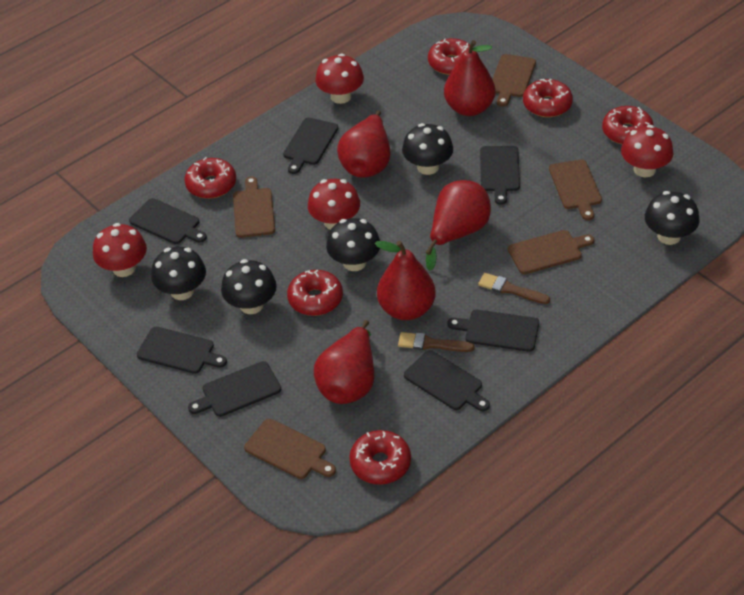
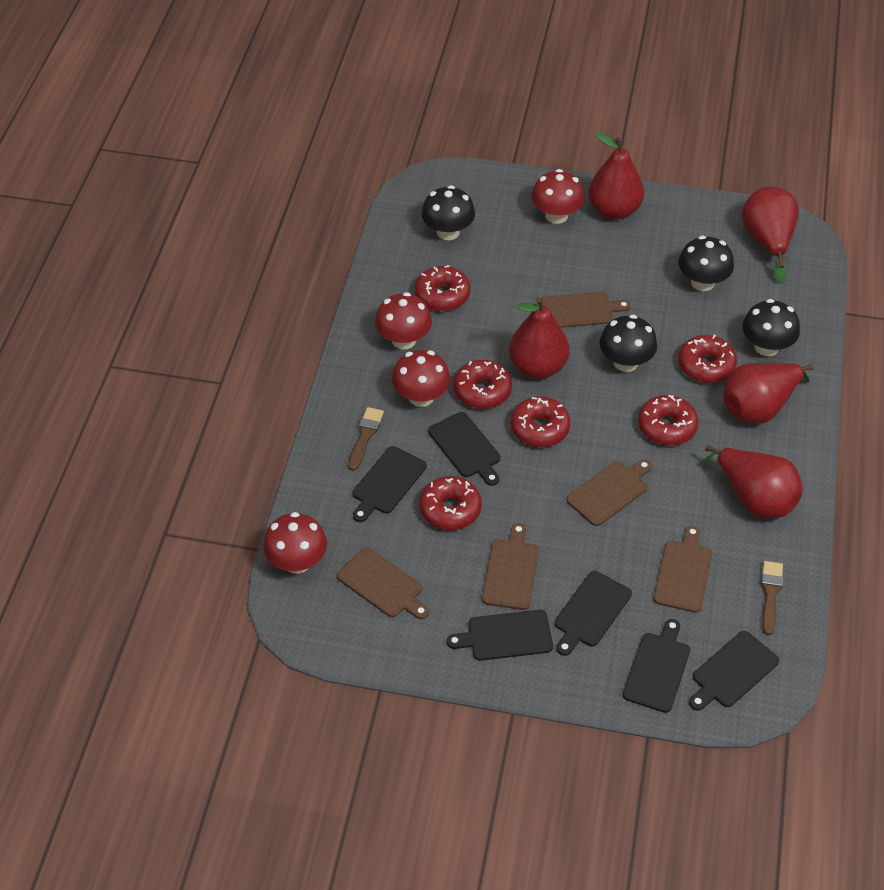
black cutting board: [129,198,207,244] [137,327,227,374] [188,361,281,417] [283,117,338,174] [404,350,490,411] [448,310,539,352] [480,146,520,205] = 7 -> [352,446,427,522] [428,412,500,486] [447,610,553,661] [555,571,632,656] [623,619,690,713] [689,631,779,711] = 6
black mushroom: [151,247,206,300] [221,259,277,314] [326,218,380,271] [402,123,453,175] [645,191,699,245] = 5 -> [421,185,475,240] [600,314,657,372] [678,236,734,291] [742,299,800,356] = 4

